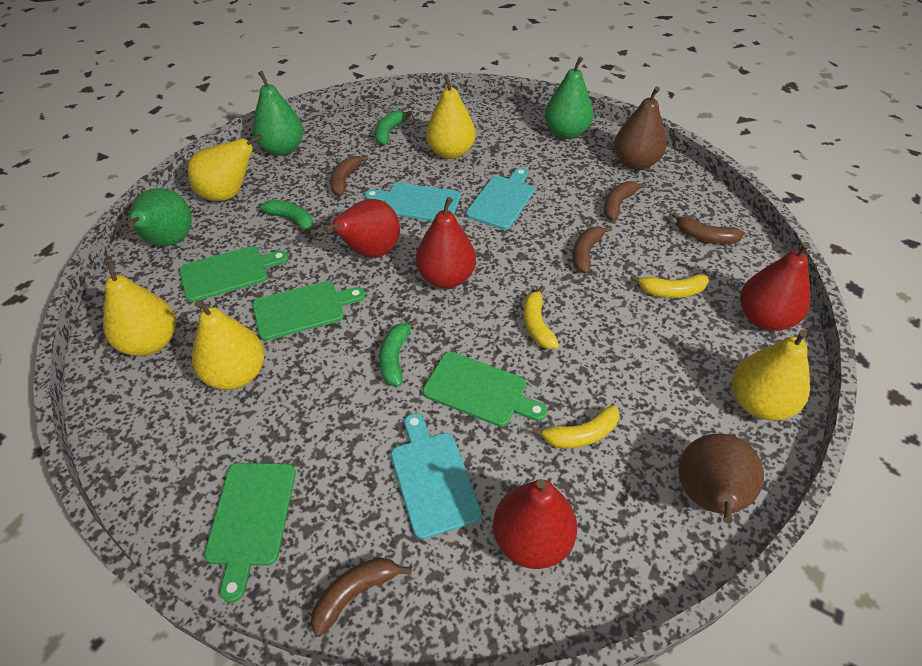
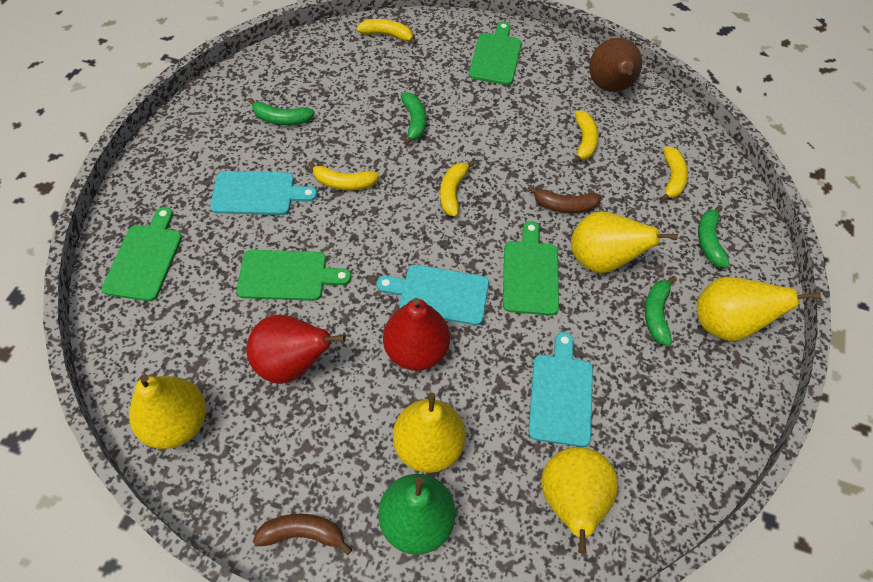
brown banana: [311,557,412,637] [330,155,368,196] [572,226,612,274] [603,181,647,221] [672,212,744,244] = 5 -> [253,514,352,555] [528,185,601,213] = 2
brown pear: [614,86,667,170] [679,433,764,524] = 2 -> [589,38,642,92] = 1
green banana: [260,200,313,237] [375,110,412,145] [379,319,418,387] = 3 -> [248,98,315,125] [401,92,426,145] [645,276,677,346] [698,205,730,268] = 4
green pear: [128,188,192,246] [252,71,304,156] [544,57,593,139] = 3 -> [379,474,456,555] = 1
red pear: [323,199,400,258] [416,197,476,289] [493,479,577,569] [740,242,810,331] = 4 -> [246,315,346,384] [383,298,450,371] = 2
yellow banana: [523,286,559,349] [532,405,620,448] [630,274,709,298] = 3 -> [308,161,379,190] [357,19,417,45] [440,160,475,217] [572,111,598,163] [660,147,688,202] = 5

